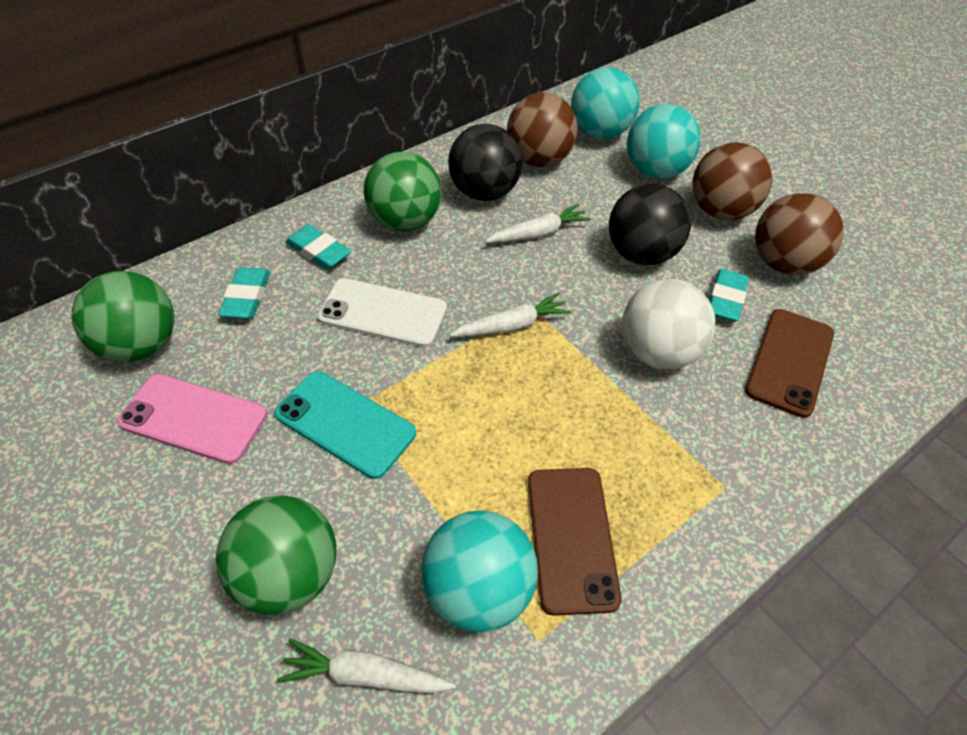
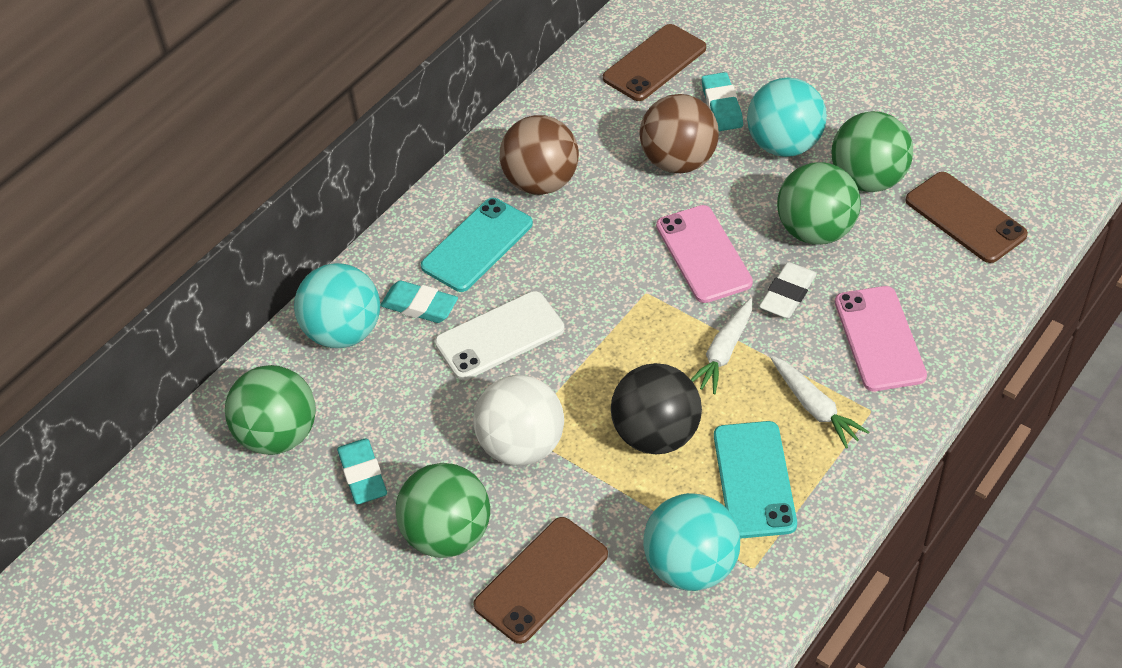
black ball: [448,124,522,201] [609,183,691,265] = 2 -> [611,363,702,454] = 1
brown ball: [507,92,578,167] [692,142,772,220] [755,193,844,275] = 3 -> [500,115,579,195] [640,94,719,173] = 2
brown phone: [528,468,622,616] [745,309,834,418] = 2 -> [473,517,608,644] [603,24,706,101] [905,172,1028,263] = 3
green ball: [72,271,175,362] [216,495,336,615] [364,152,442,231] = 3 -> [225,365,316,455] [396,463,490,558] [777,162,861,245] [832,111,913,192] = 4
pink phone: [117,374,267,464] = 1 -> [656,205,753,303] [835,286,927,391] = 2
turquoise phone: [274,371,416,479] = 1 -> [421,198,533,292] [714,421,797,539] = 2
white carrot: [277,638,456,693] [449,293,571,337] [485,204,591,243] = 3 -> [691,298,752,394] [770,356,869,449] = 2
white eraser: none = 0 -> [759,262,817,318] = 1

